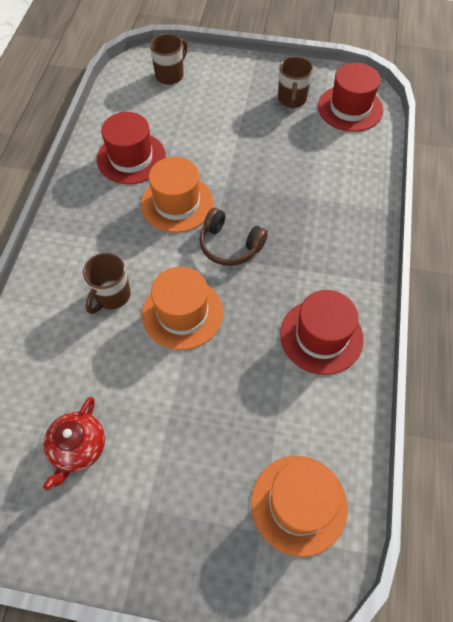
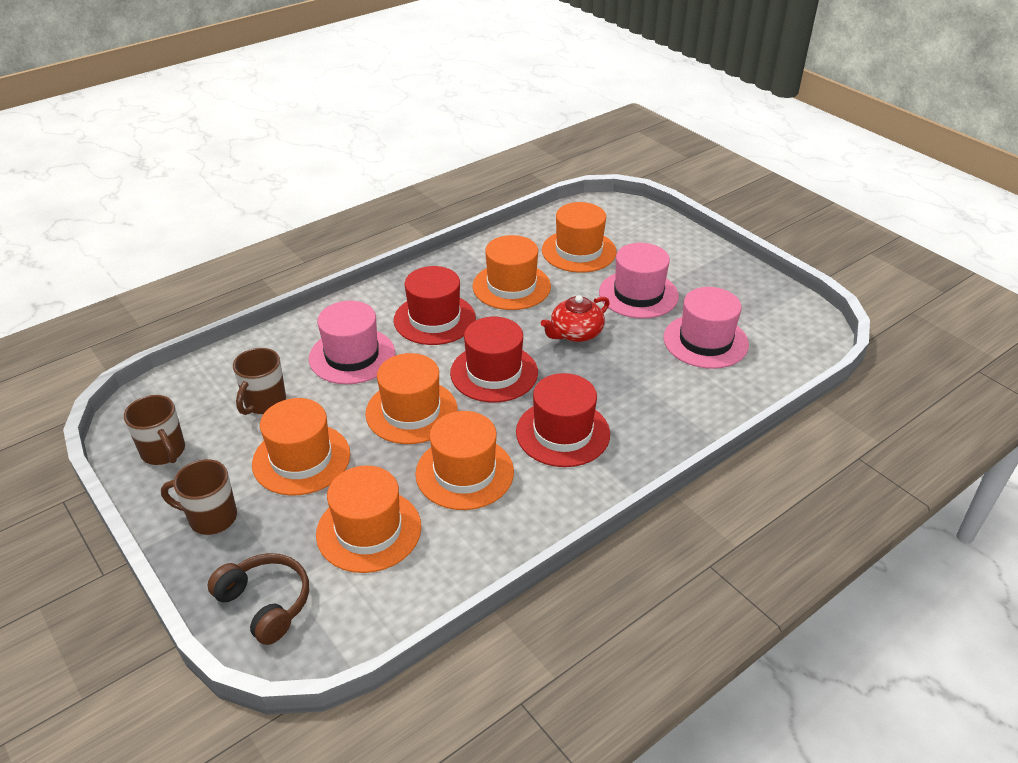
orange hat: [141,157,213,233] [142,267,223,350] [251,456,348,557] = 3 -> [252,398,350,495] [316,465,421,573] [365,353,458,444] [415,411,514,510] [473,235,551,310] [542,202,617,273] = 6
pink hat: none = 0 -> [309,301,395,384] [599,243,679,319] [663,287,749,369] = 3

